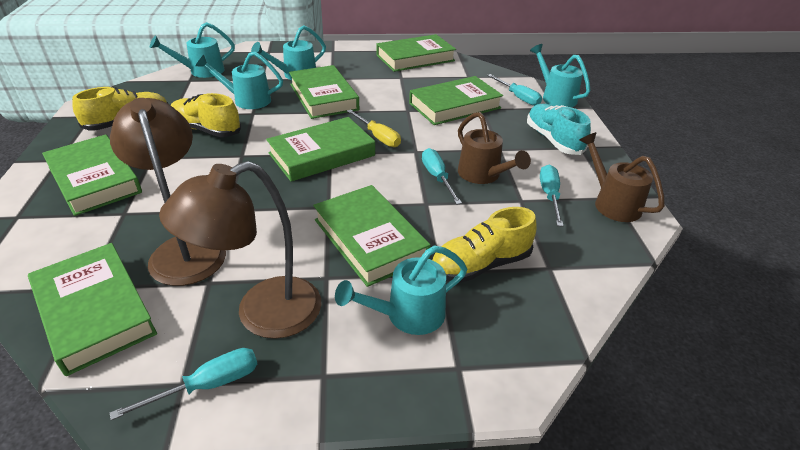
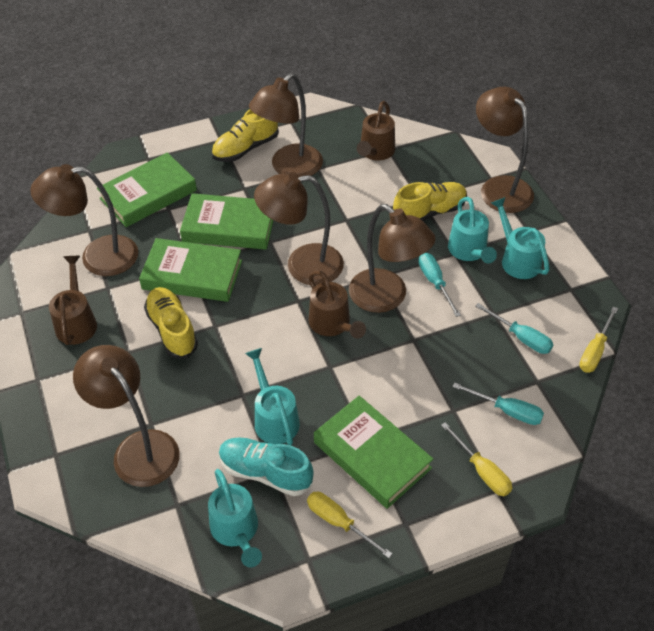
brown lamp: [110,98,226,286] [159,161,322,339] = 2 -> [30,164,138,276] [73,345,180,487] [249,73,323,177] [254,172,344,285] [349,204,436,313] [476,87,534,213] = 6
brown watering can: [458,112,531,184] [579,132,665,222] = 2 -> [49,256,97,345] [309,271,366,339] [357,101,395,160] = 3
green book: [28,243,157,376] [42,134,142,216] [266,117,375,182] [289,65,359,119] [313,185,431,287] [377,34,456,72] [409,76,503,125] = 7 -> [97,152,197,227] [139,238,242,302] [180,193,273,250] [314,396,433,509] = 4
turquoise screwdriver: [110,348,257,420] [422,148,462,204] [487,74,542,106] [540,164,563,227] = 4 -> [419,253,461,317] [453,383,544,425] [475,303,553,354] = 3
turquoise watering can: [150,22,235,78] [195,51,283,109] [251,25,326,80] [335,246,467,335] [530,44,591,107] = 5 -> [208,469,262,567] [245,348,300,445] [448,197,497,263] [491,197,550,279] = 4
yellow screwdriver: [347,109,401,147] = 1 -> [307,492,393,558] [441,422,512,496] [579,307,618,373] = 3

